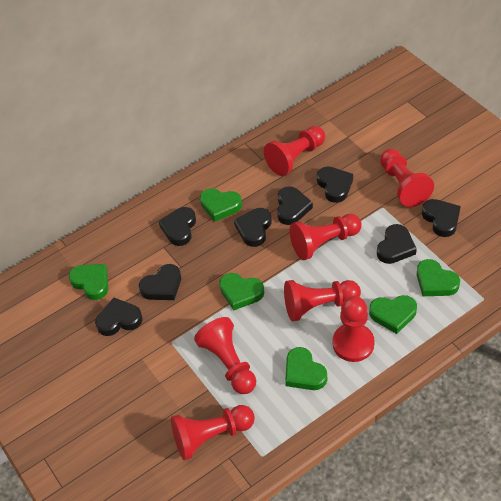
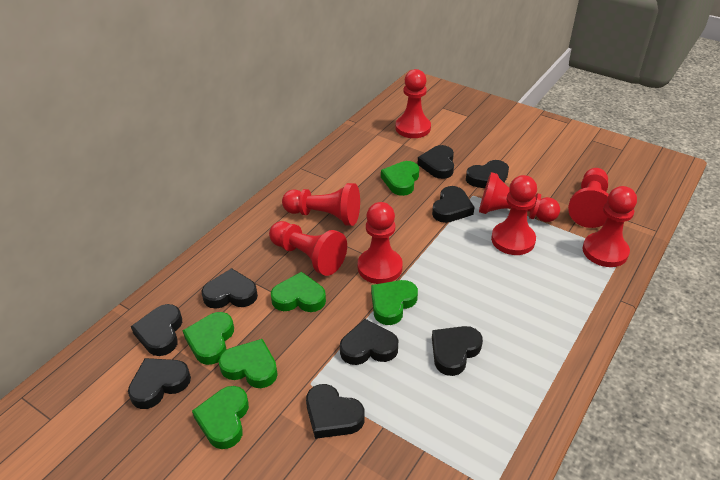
black heart: [95,298,142,336] [139,264,181,300] [158,207,196,246] [234,208,272,247] [277,186,313,225] [317,166,353,203] [377,224,417,264] [422,199,461,237] = 8 -> [128,358,191,409] [131,304,182,356] [202,268,258,309] [306,384,365,439] [340,319,398,365] [417,145,454,179] [432,186,474,223] [432,326,483,376] [466,160,509,188] = 9
red pawn: [171,405,255,460] [194,317,256,394] [264,126,325,176] [284,280,361,321] [290,214,361,260] [332,296,375,362] [380,149,434,207] = 7 -> [269,221,347,276] [282,183,360,226] [358,202,403,284] [396,69,431,138] [479,172,560,222] [491,175,537,255] [568,168,609,228] [582,186,637,267] = 8

